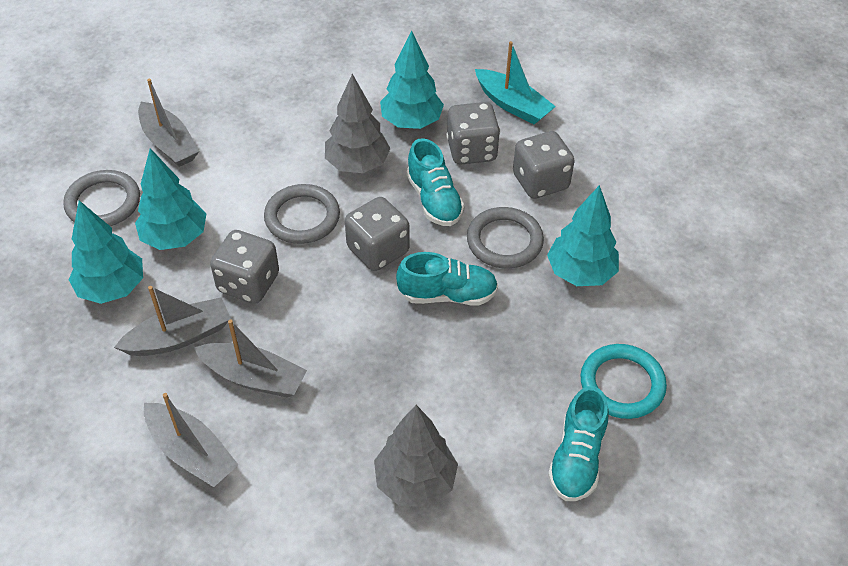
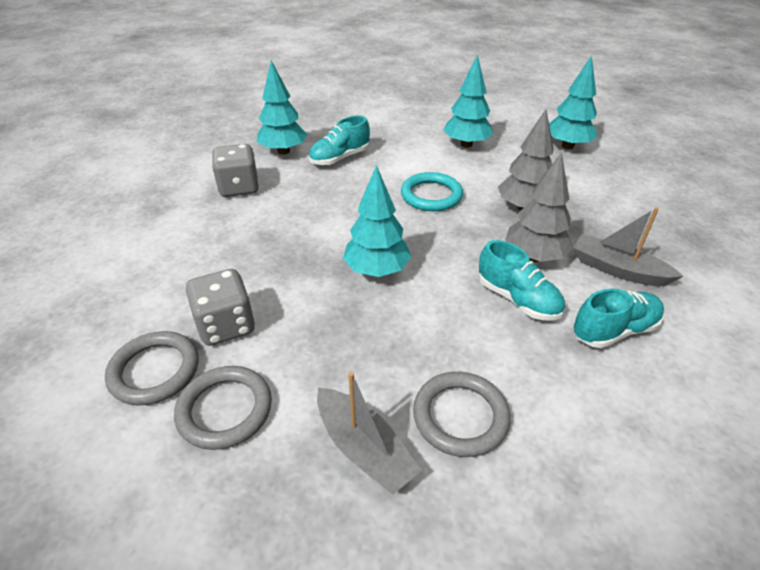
grey boat: [114,286,231,356] [138,79,199,167] [144,393,239,487] [194,320,307,398] = 4 -> [317,372,422,495] [574,207,683,286] = 2
grey dice: [210,230,279,304] [345,197,409,271] [446,102,500,165] [513,131,575,199] = 4 -> [186,269,255,346] [212,144,259,197] = 2
turquoise boat: [475,41,556,124] = 1 -> none = 0

